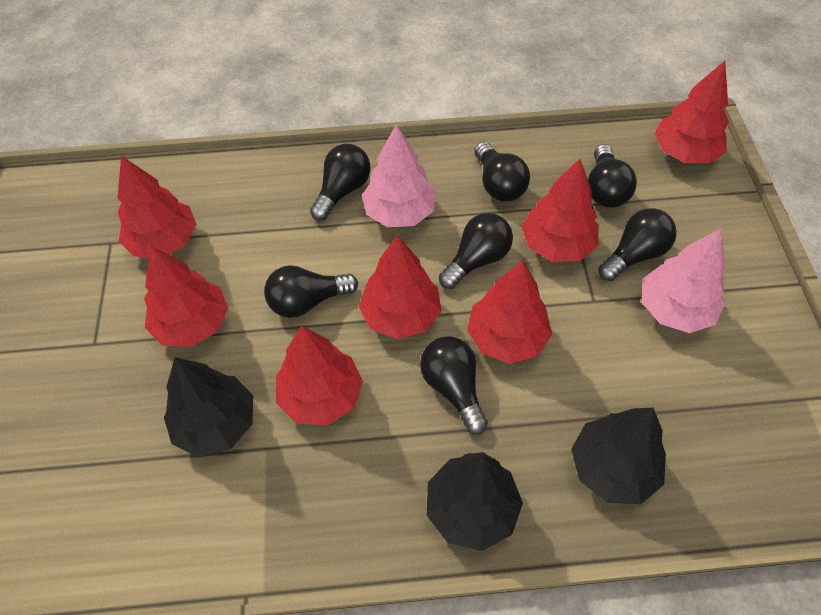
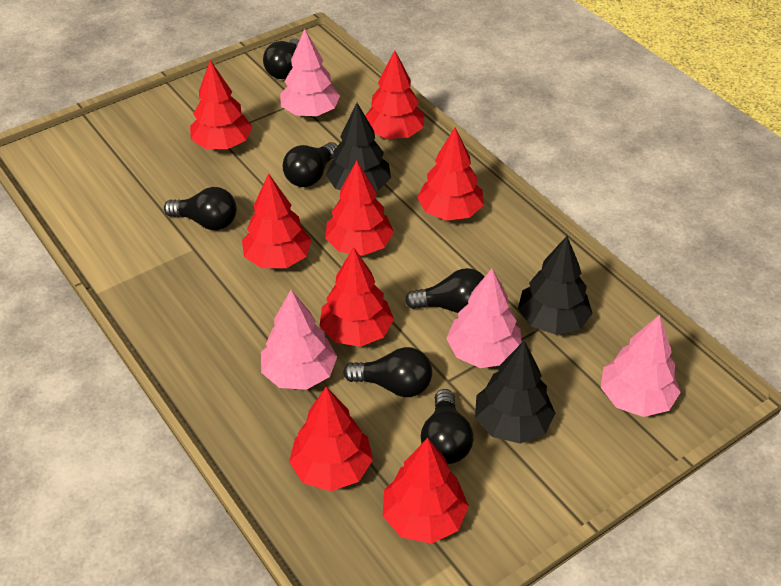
black light bulb: [264,265,358,318] [310,144,371,221] [420,336,488,435] [439,213,513,289] [474,142,530,201] [588,144,637,208] [598,208,677,281] = 7 -> [164,187,237,230] [263,38,299,79] [283,142,337,187] [343,347,432,397] [405,268,485,313] [421,389,473,464] = 6
pink tree: [362,124,436,227] [642,229,726,333] = 2 -> [261,290,337,390] [280,29,340,117] [446,269,522,368] [601,315,681,417] = 4
red tree: [118,156,197,257] [144,246,228,347] [276,326,363,425] [359,235,441,339] [467,260,552,364] [522,159,599,262] [655,61,729,163] = 7 -> [190,60,252,149] [242,173,312,268] [289,387,373,491] [319,247,394,347] [325,161,394,256] [365,50,425,139] [383,438,469,544] [417,127,484,221] = 8

